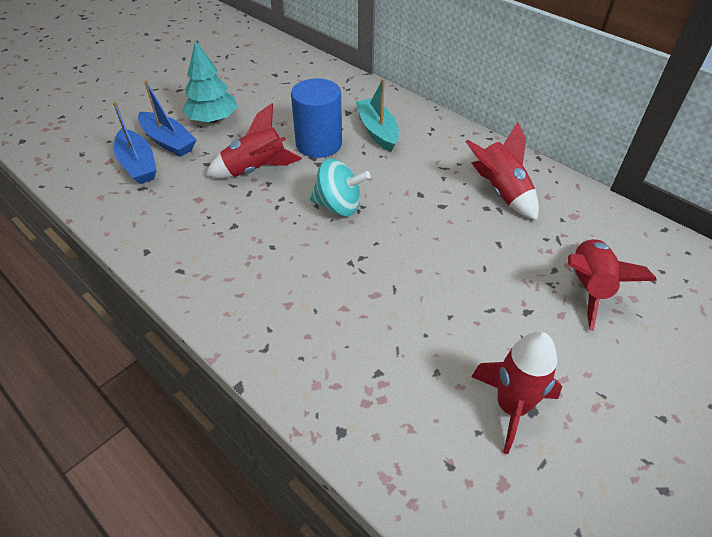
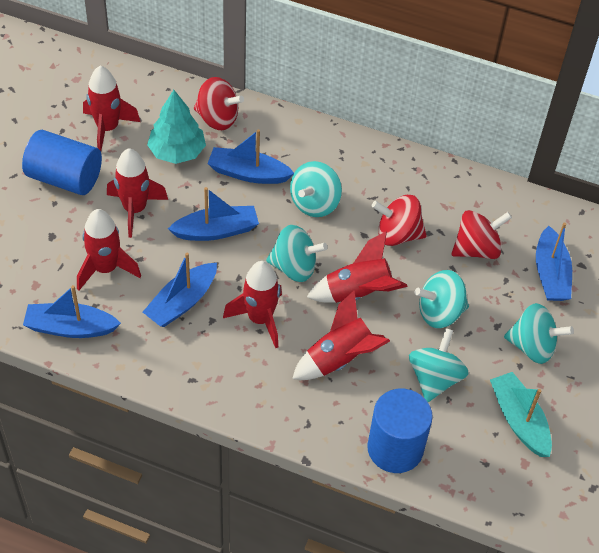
blue boat: [113,101,157,184] [138,80,197,157] = 2 -> [23,285,121,338] [143,253,217,327] [168,187,259,241] [207,129,294,184] [536,223,572,301] = 5
blue cylinder: [291,78,342,158] = 1 -> [22,130,102,195] [367,389,433,473] = 2
red rocket: [206,103,302,179] [466,122,539,220] [471,332,562,454] [568,238,657,331] = 4 -> [77,209,141,291] [83,66,140,151] [107,148,168,238] [223,261,282,348] [292,291,390,380] [307,231,408,303] = 6
red spinning top: none = 0 -> [194,77,244,130] [372,195,427,246] [452,210,512,259] = 3
turquoise spinning top: [310,159,371,216] = 1 -> [266,225,328,282] [290,161,342,217] [409,328,469,402] [415,270,469,328] [504,303,574,364] = 5

